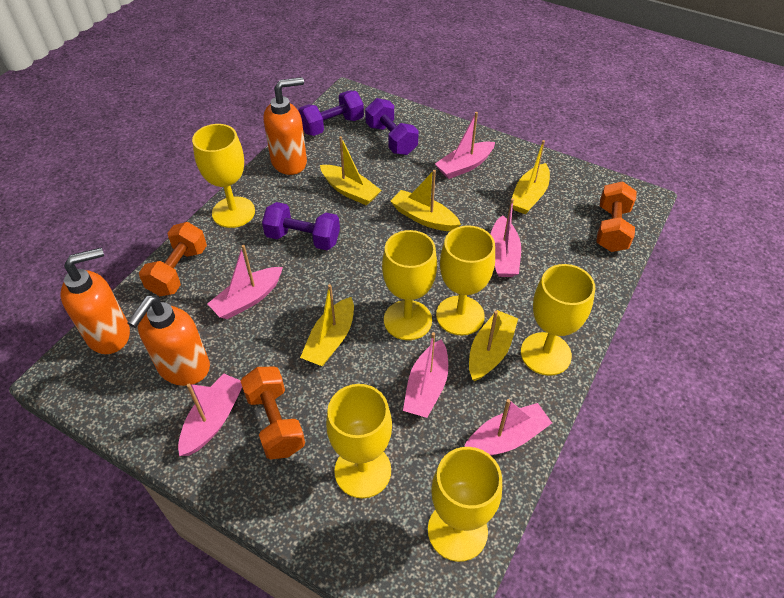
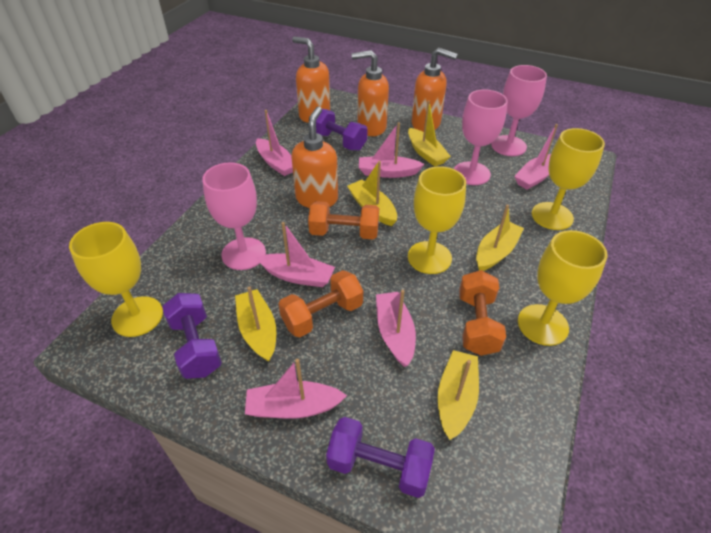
orange soap dispenser: [60,247,130,354] [127,296,210,386] [264,77,307,175] = 3 -> [291,106,338,208] [292,37,330,123] [351,50,389,136] [412,48,458,132] = 4
pink goblet: none = 0 -> [202,162,266,270] [454,89,508,185] [491,65,547,156] = 3
yellow goblet: [192,124,255,228] [326,384,392,498] [382,230,437,340] [428,447,502,562] [436,225,495,336] [521,264,595,376] = 6 -> [69,222,163,337] [408,166,466,274] [518,230,608,346] [532,128,605,230] = 4

